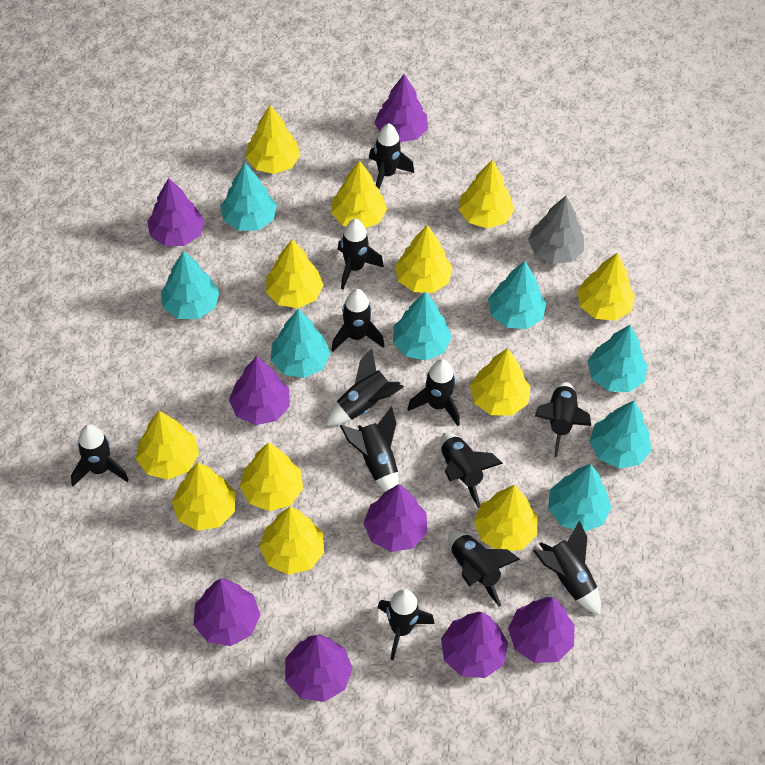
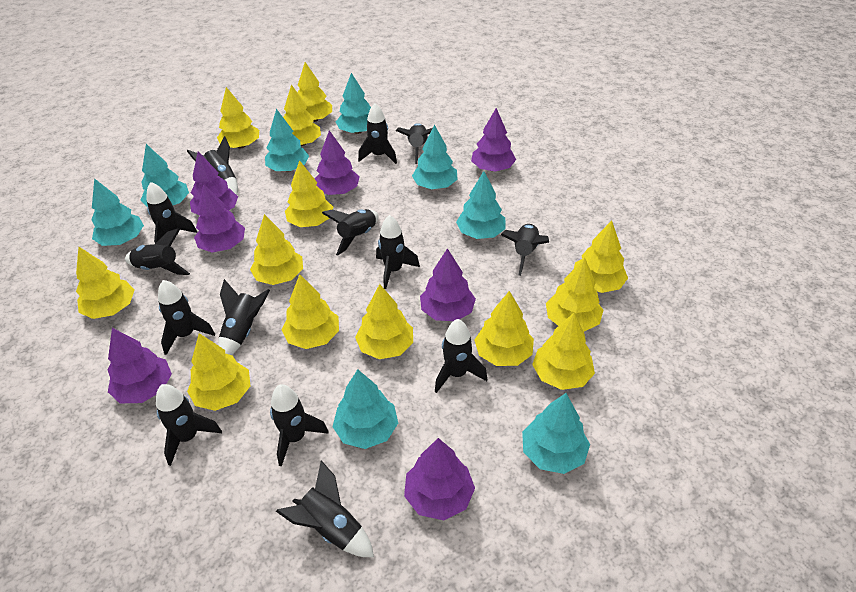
black rocket: [71,424,129,486] [326,348,404,425] [331,289,384,352] [337,219,384,289] [340,407,399,492] [369,123,414,189] [377,589,435,660] [407,359,460,426] [441,433,503,508] [448,531,520,607] [533,520,601,615] [535,382,591,457] = 12 -> [125,228,190,275] [147,182,197,243] [156,384,222,466] [158,280,215,355] [187,136,238,195] [218,279,270,355] [270,384,329,467] [276,460,374,557] [322,209,379,256] [358,103,397,164] [376,215,420,289] [396,123,432,164] [435,319,487,393] [501,224,549,276] = 14
grey tree: [528,196,584,264] = 1 -> none = 0
purple tree: [147,178,205,246] [194,579,261,646] [229,356,290,425] [285,634,353,702] [364,484,427,552] [374,74,428,142] [441,612,508,678] [508,597,575,663] = 8 -> [108,328,172,403] [190,152,238,215] [194,184,245,252] [315,130,360,195] [404,438,475,520] [420,248,476,321] [471,108,516,172] = 7
yellow tree: [136,411,199,480] [172,462,236,531] [240,442,303,511] [246,105,300,174] [259,507,324,575] [266,239,324,308] [331,160,387,228] [395,225,453,293] [458,159,514,229] [470,348,531,416] [474,485,537,551] [577,252,635,321] = 12 -> [76,247,134,319] [187,333,250,411] [217,87,259,148] [250,214,303,285] [281,274,339,349] [283,84,321,146] [285,160,333,227] [298,62,332,122] [355,284,413,359] [474,291,534,366] [532,313,595,390] [546,257,603,332] [574,221,628,293] = 13

